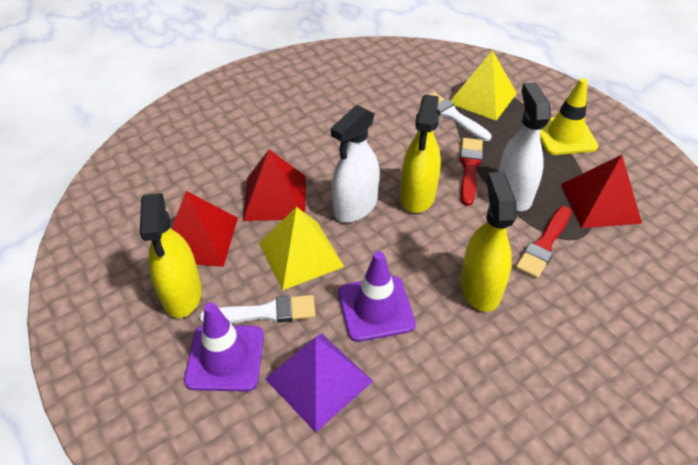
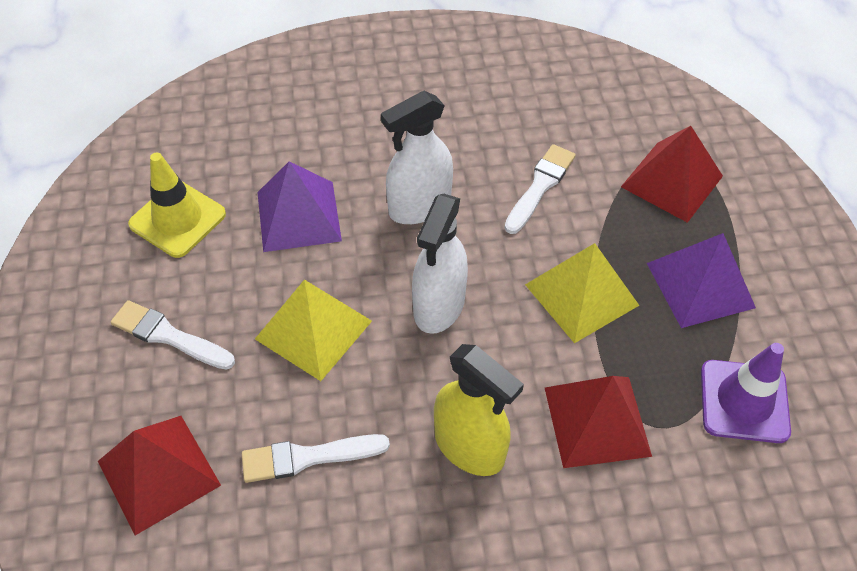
purple pyramid: [265,334,373,432] = 1 -> [257,161,342,252] [647,233,756,328] = 2
purple traffic cone: [184,302,264,392] [338,251,416,342] = 2 -> [701,343,791,443] = 1
red brush: [460,138,483,206] [516,206,571,279] = 2 -> none = 0
white brush: [199,295,316,324] [421,92,492,141] = 2 -> [111,300,235,370] [242,434,390,483] [504,144,576,234] = 3
yellow spray bottle: [140,193,202,318] [400,94,441,213] [460,172,517,312] = 3 -> [434,344,524,476] = 1

